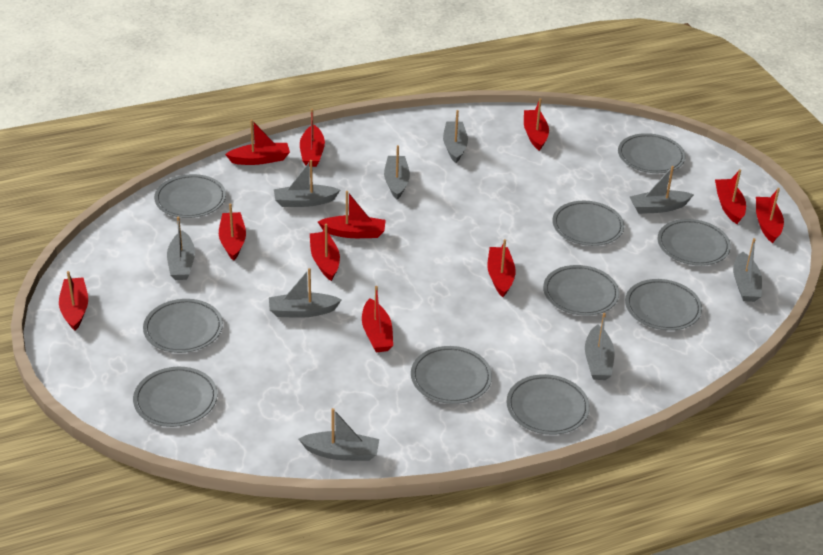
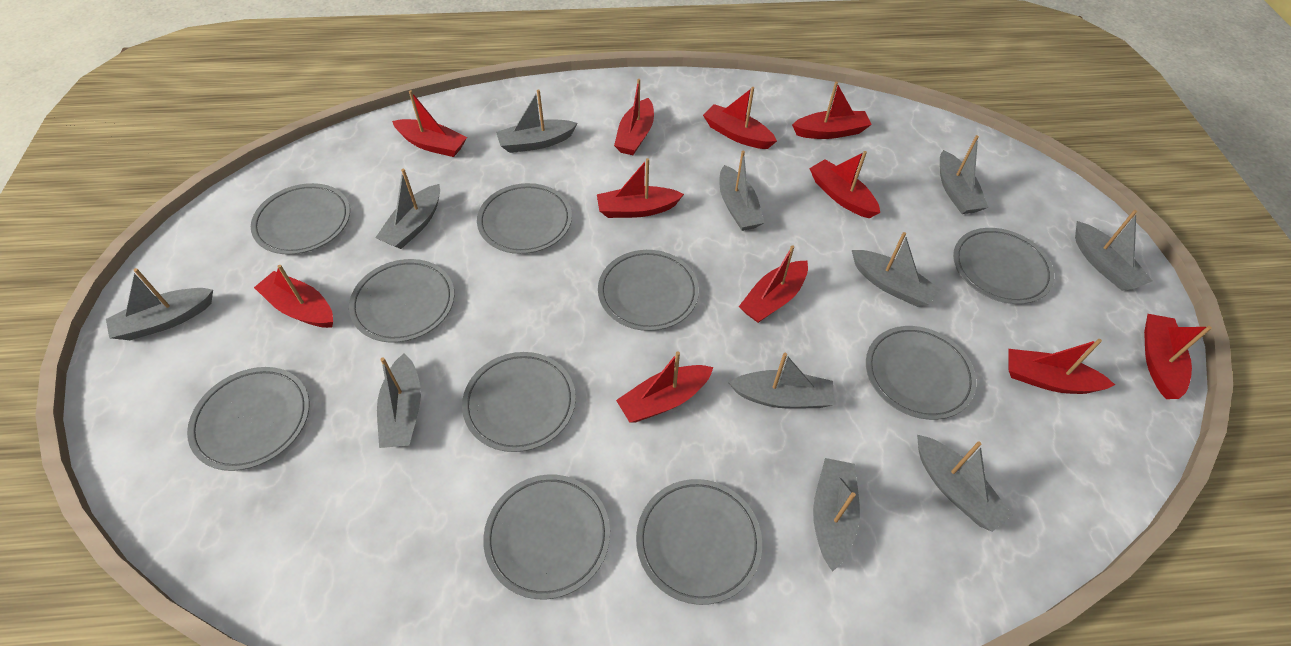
grey boat: [167,216,195,280] [269,268,341,318] [274,160,340,207] [299,408,379,461] [384,145,410,200] [443,110,468,163] [585,313,614,380] [630,166,694,214] [733,238,762,302] = 9 -> [106,268,213,340] [375,169,440,249] [377,353,421,448] [496,89,578,153] [719,151,765,231] [729,353,834,409] [813,458,860,571] [852,232,941,307] [917,435,1013,532] [940,135,989,214] [1075,210,1153,291] = 11

